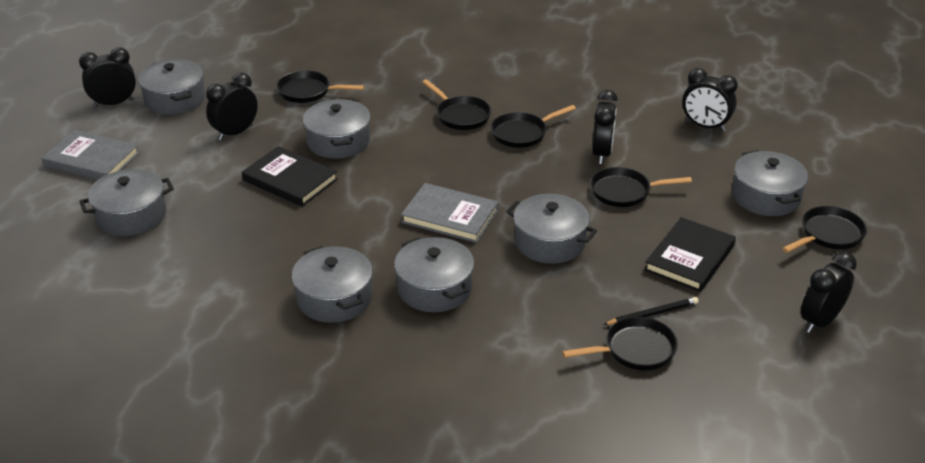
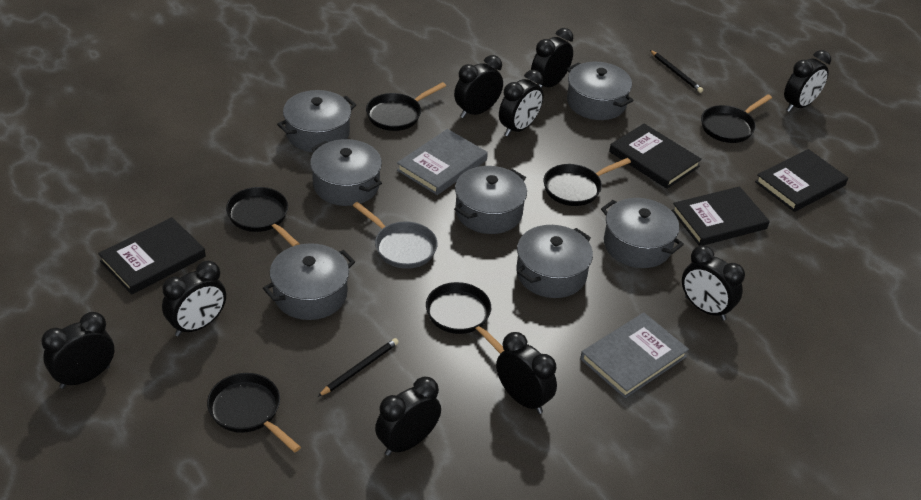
black book: [242,146,338,207] [644,217,736,292] = 2 -> [98,217,206,294] [609,123,702,189] [671,186,770,246] [755,149,848,212] = 4
black clock: [79,47,136,107] [206,72,258,141] [592,90,618,164] [682,68,738,131] [801,252,857,333] = 5 -> [41,312,114,389] [162,261,226,336] [375,377,441,456] [454,55,503,118] [496,332,557,414] [499,70,543,136] [531,28,573,88] [682,245,745,321] [784,50,831,112] = 9
black pencil: [603,297,699,325] = 1 -> [318,338,399,397] [650,50,703,93] = 2
grey pan: none = 0 -> [353,202,438,269] = 1

